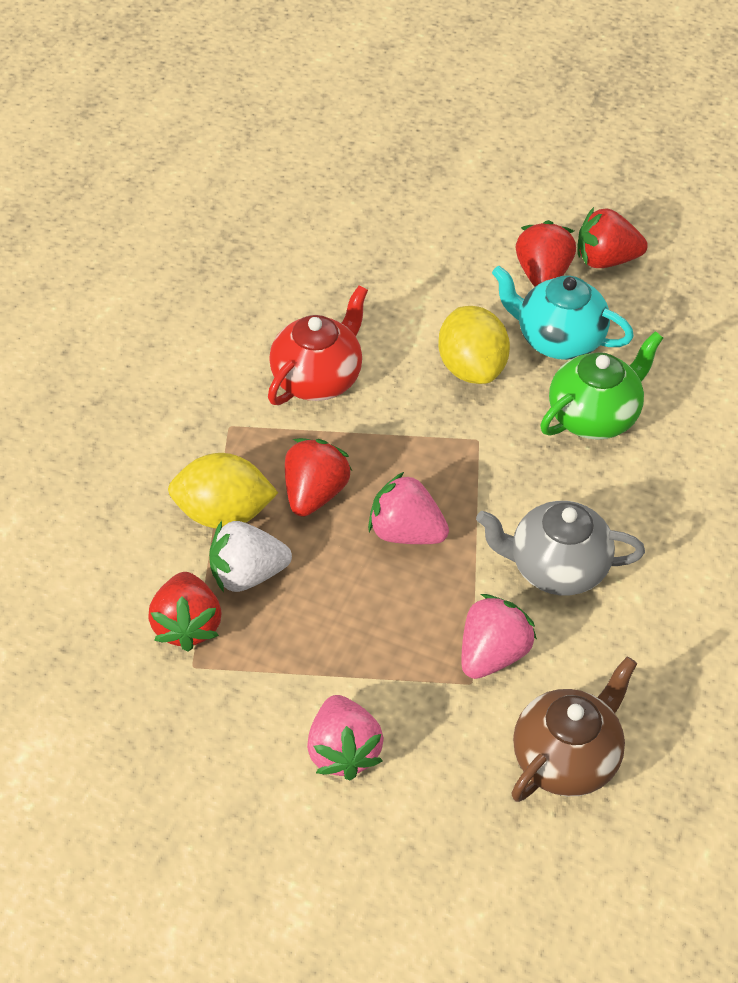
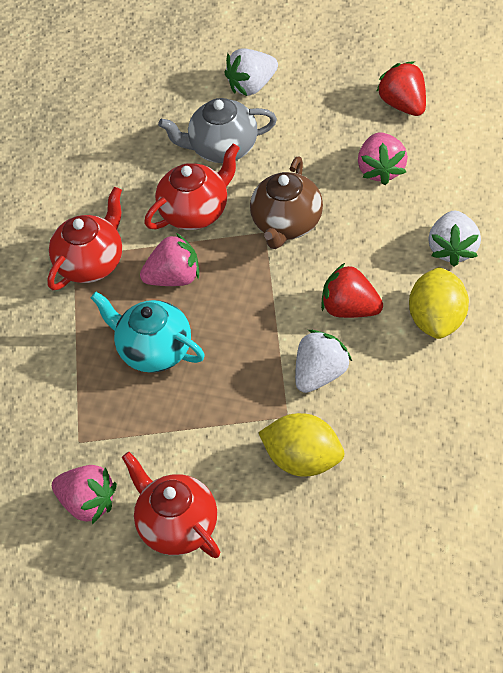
green teapot: [540,331,663,440] = 1 -> none = 0
red strawberry: [148,572,221,652] [285,438,352,517] [516,220,576,287] [578,207,648,268] = 4 -> [321,263,383,318] [376,61,426,116] = 2
red teapot: [268,285,368,405] = 1 -> [47,187,122,290] [122,452,220,558] [144,144,240,230] = 3
white strawberry: [209,521,292,593] = 1 -> [224,48,278,96] [295,330,352,393] [428,210,481,267] = 3

